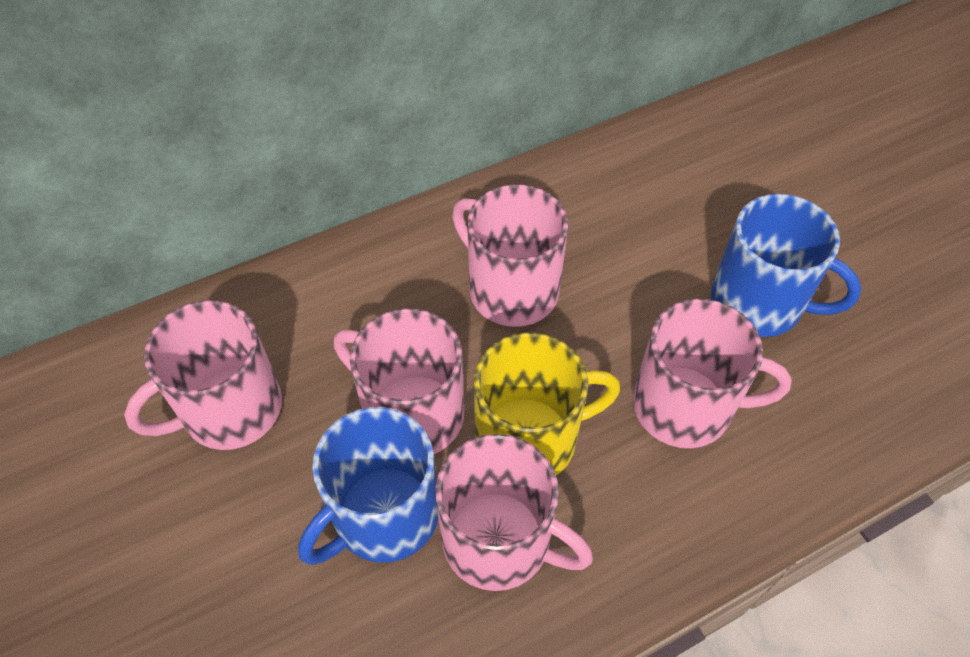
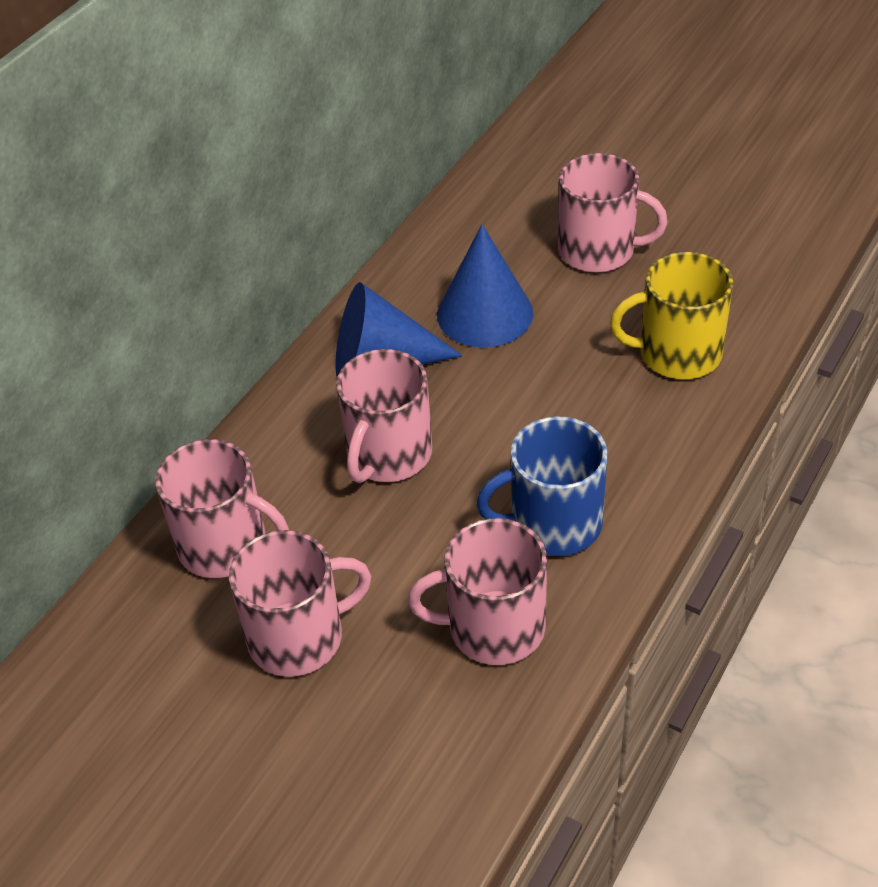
blue cone: none = 0 -> [335,282,463,377] [437,224,533,348] = 2
blue mug: [298,407,438,565] [711,194,862,337] = 2 -> [476,417,607,556] = 1

